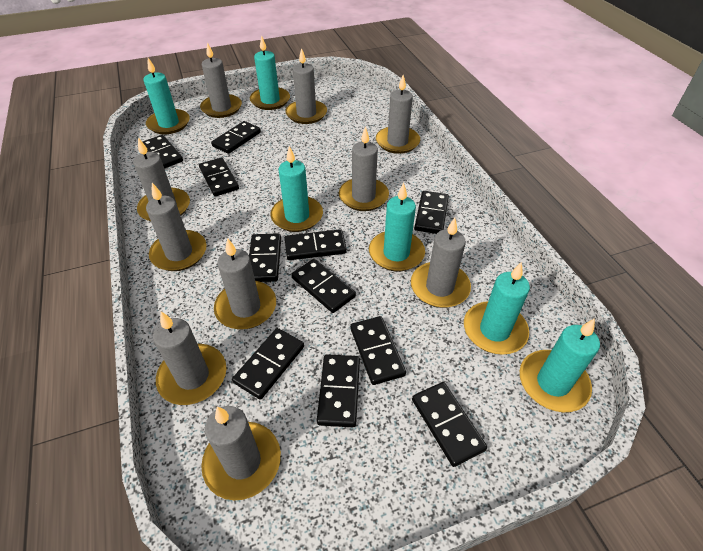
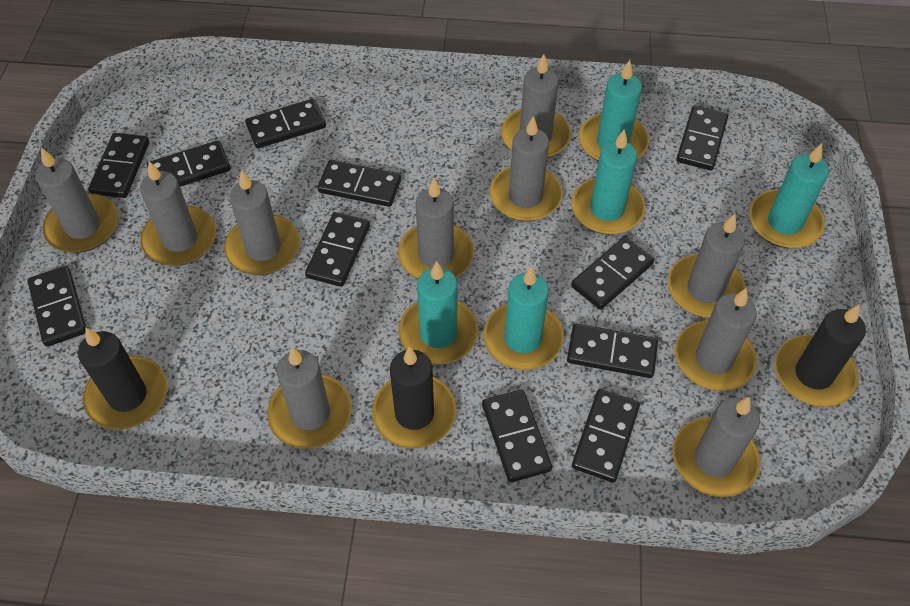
black candle: none = 0 -> [78,328,168,430] [372,347,456,448] [775,305,866,407] = 3
turquoise candle: [144,58,190,134] [250,35,290,110] [271,146,323,232] [369,183,425,272] [464,262,530,355] [520,318,600,412] = 6 -> [398,261,479,365] [483,266,564,370] [571,129,645,235] [579,60,649,162] [749,143,829,248] = 5

